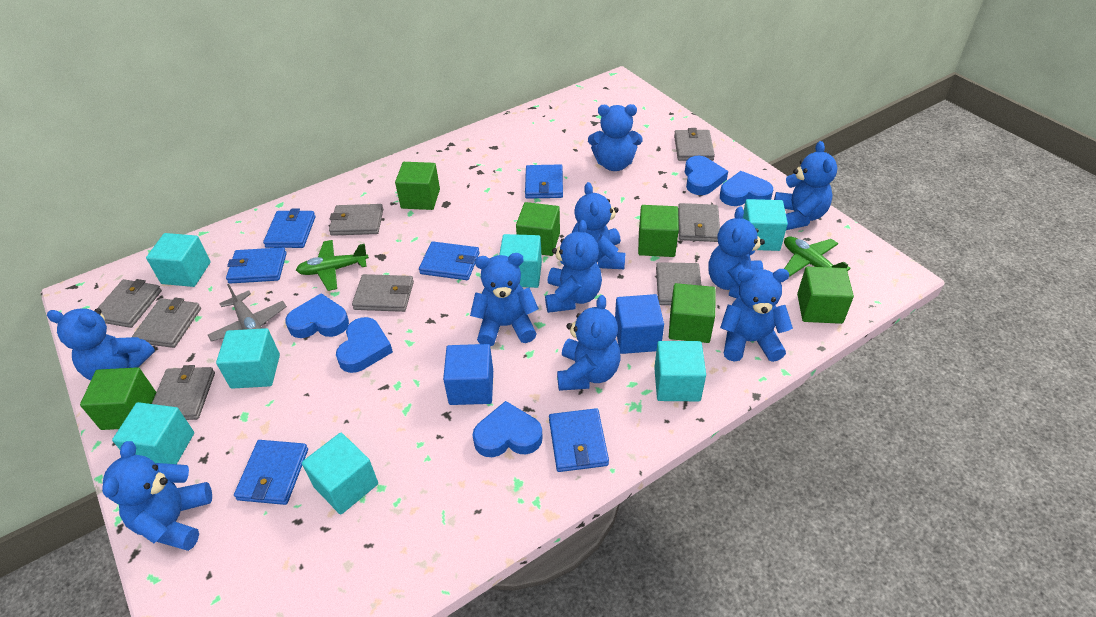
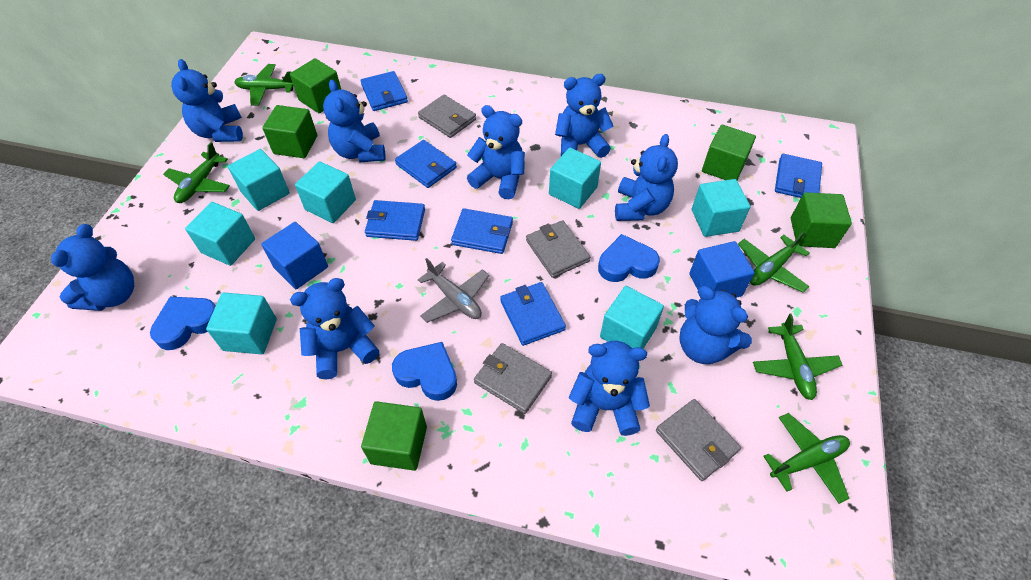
blue heart: [285,293,349,338] [336,317,393,373] [472,401,543,457] [685,156,728,195] [720,171,773,206] = 5 -> [150,297,216,350] [392,342,457,401] [598,234,660,282] = 3
blue teddy bear: [47,308,155,380] [102,441,212,551] [470,253,539,346] [545,220,602,313] [557,295,621,391] [572,182,626,269] [588,104,643,171] [708,206,765,298] [720,269,793,362] [774,141,837,230] = 10 -> [51,224,134,311] [171,59,243,142] [290,278,379,379] [323,80,386,162] [467,105,525,199] [555,74,614,158] [569,341,650,436] [615,134,678,221] [679,286,752,364] = 9
green cube: [80,367,156,430] [395,162,440,210] [516,202,560,256] [638,205,679,257] [669,283,716,343] [797,267,854,324] = 6 -> [262,105,317,158] [290,58,341,113] [361,401,427,471] [702,125,756,180] [791,192,852,248] = 5
green plane: [296,240,369,291] [784,237,851,276] = 2 -> [163,142,230,203] [234,64,293,106] [738,231,810,292] [753,314,842,400] [763,413,850,504] = 5
grey wallet: [98,279,162,328] [132,298,201,348] [152,365,215,420] [329,204,383,236] [352,274,414,312] [656,262,702,305] [674,128,715,161] [678,203,720,242] = 8 -> [418,95,476,138] [474,343,552,414] [526,220,590,278] [656,399,741,481] = 4

